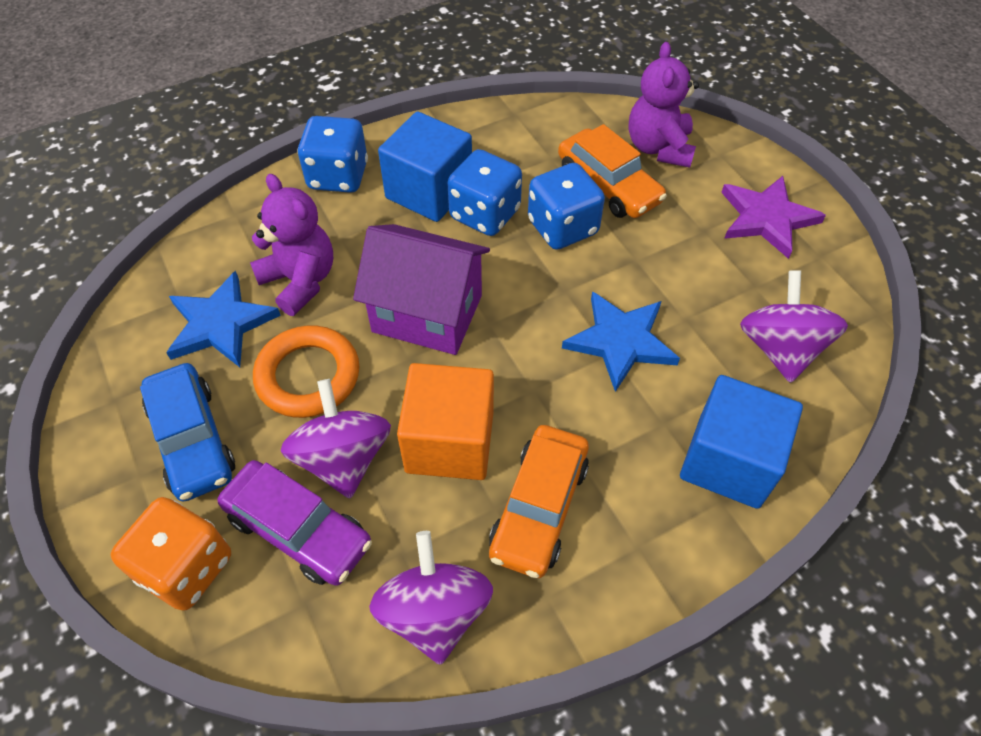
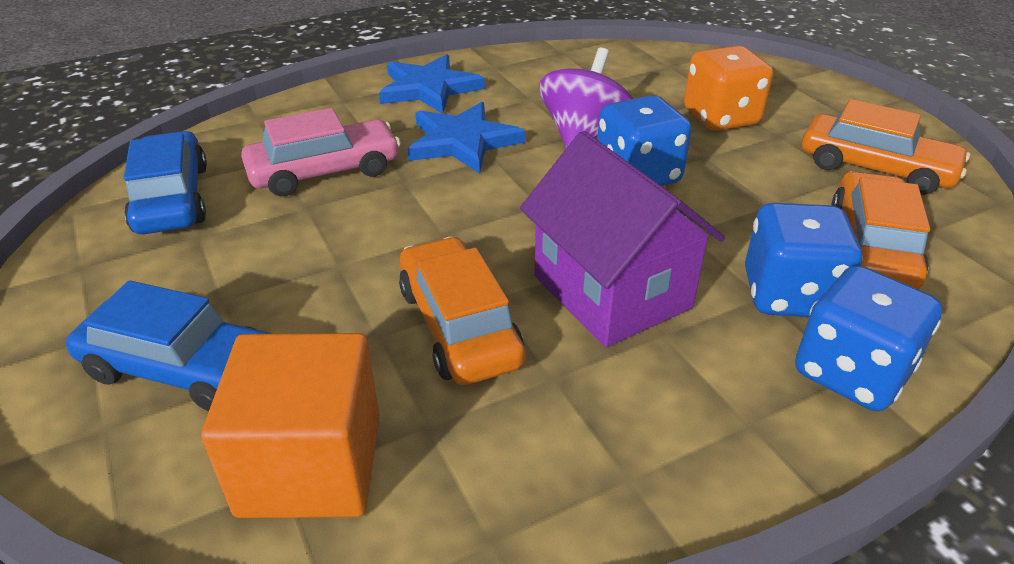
blue car: [140,363,235,502] = 1 -> [66,280,272,411] [124,131,207,234] = 2
blue cube: [378,112,472,222] [680,375,803,509] = 2 -> none = 0
orange car: [489,425,589,578] [558,124,667,218] = 2 -> [399,236,526,385] [802,99,970,195] [832,171,930,289] = 3
orange ring: [253,325,359,418] = 1 -> none = 0
pink car: none = 0 -> [241,108,401,197] = 1
purple car: [217,460,372,586] = 1 -> none = 0
purple spinning top: [281,379,391,498] [369,531,493,665] [740,271,848,383] = 3 -> [539,48,634,148] = 1
purple star: [721,176,826,259] = 1 -> none = 0
purple teddy bear: [250,174,333,316] [629,42,699,168] = 2 -> none = 0

